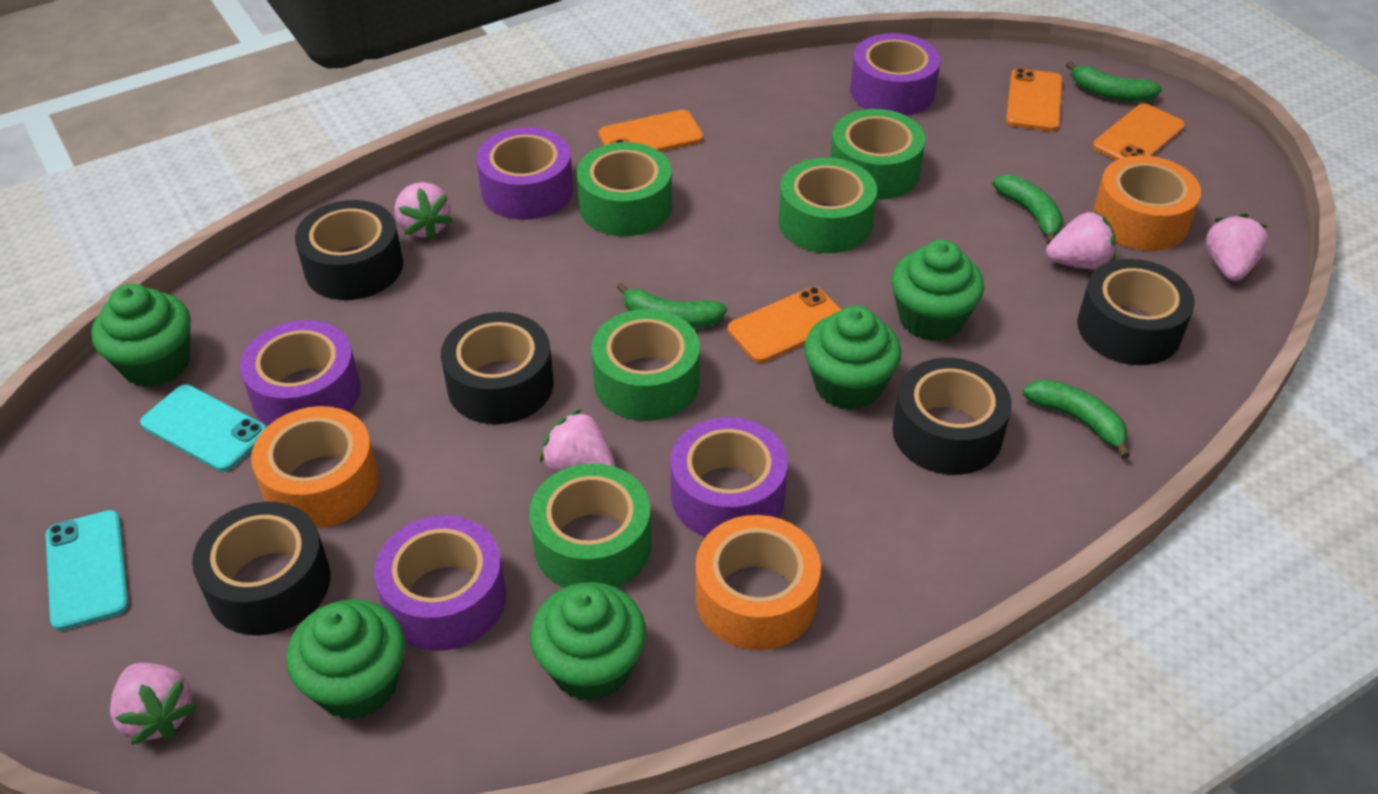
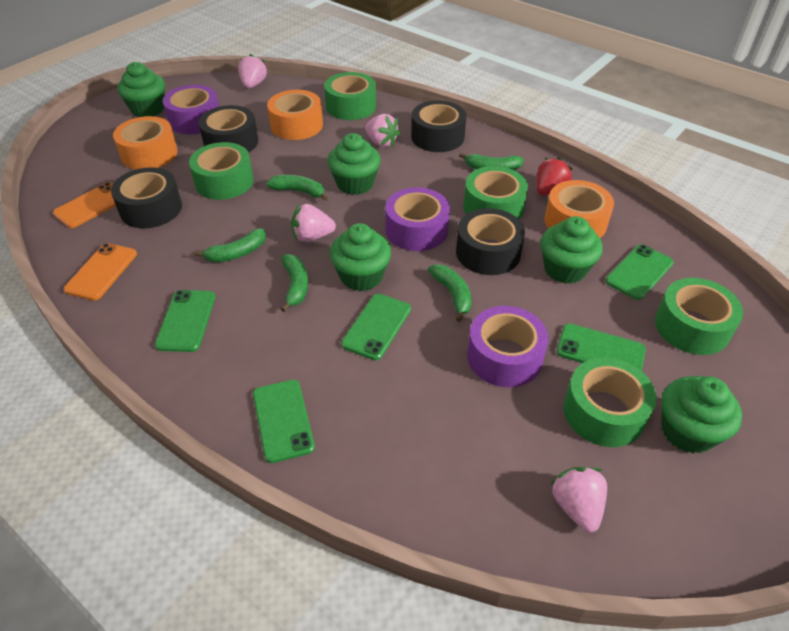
black tape: [192,502,330,635] [295,200,403,300] [441,312,554,424] [892,358,1012,475] [1077,259,1195,365] = 5 -> [111,167,182,228] [198,105,258,153] [411,100,467,152] [456,208,525,275] = 4
green banana: [616,282,727,328] [992,175,1063,244] [1022,379,1130,459] [1066,61,1162,102] = 4 -> [194,228,266,262] [266,175,328,201] [281,254,308,312] [428,264,472,322] [459,152,524,170] = 5
green phone: none = 0 -> [155,290,215,352] [253,380,315,463] [341,294,411,360] [557,323,646,371] [605,245,674,300] = 5
orange phone: [599,110,703,152] [728,287,841,363] [1006,68,1063,131] [1093,104,1185,160] = 4 -> [53,182,116,228] [63,243,137,301] = 2
pink strawberry: [110,663,197,745] [394,182,453,240] [540,409,616,473] [1046,210,1116,269] [1206,214,1268,281] = 5 -> [238,54,267,88] [291,204,336,242] [365,114,400,147] [551,467,607,532] = 4
purple tape: [240,320,360,426] [374,515,506,651] [476,127,573,220] [670,417,788,537] [850,33,940,116] = 5 -> [163,85,219,134] [385,187,450,251] [467,306,549,387] = 3
red strawberry: none = 0 -> [537,157,573,196] = 1
turquoise phone: [46,510,129,631] [140,385,266,472] = 2 -> none = 0

